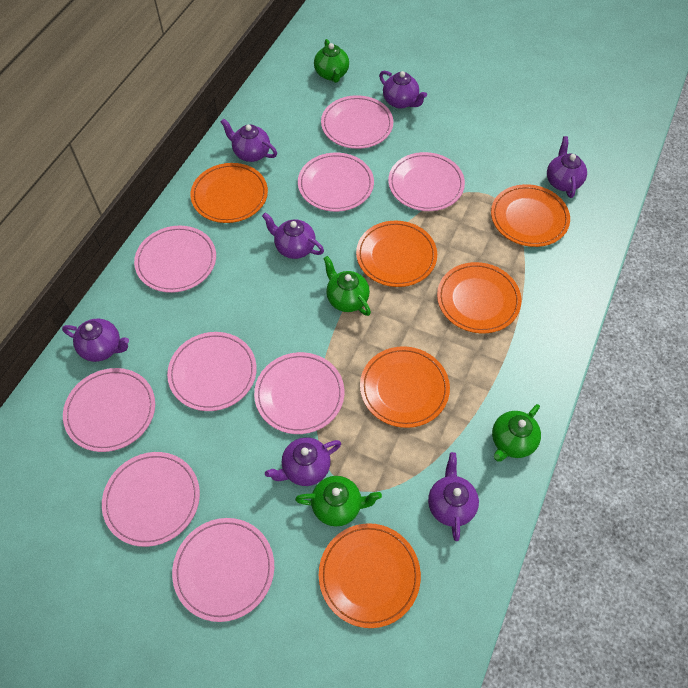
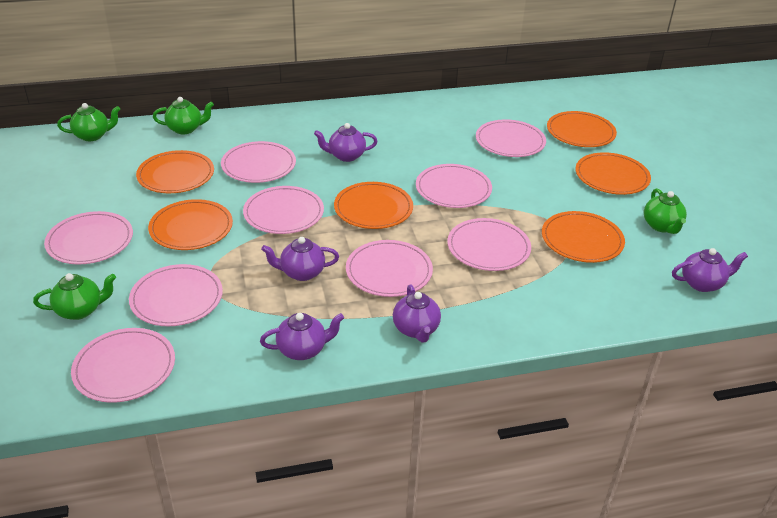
purple teapot: [62,319,129,362] [220,118,277,162] [262,212,324,259] [265,437,341,486] [379,71,427,109] [428,452,479,541] [547,136,587,198] = 7 -> [260,313,344,360] [261,237,339,281] [314,123,378,162] [393,284,441,343] [672,248,748,292] = 5

